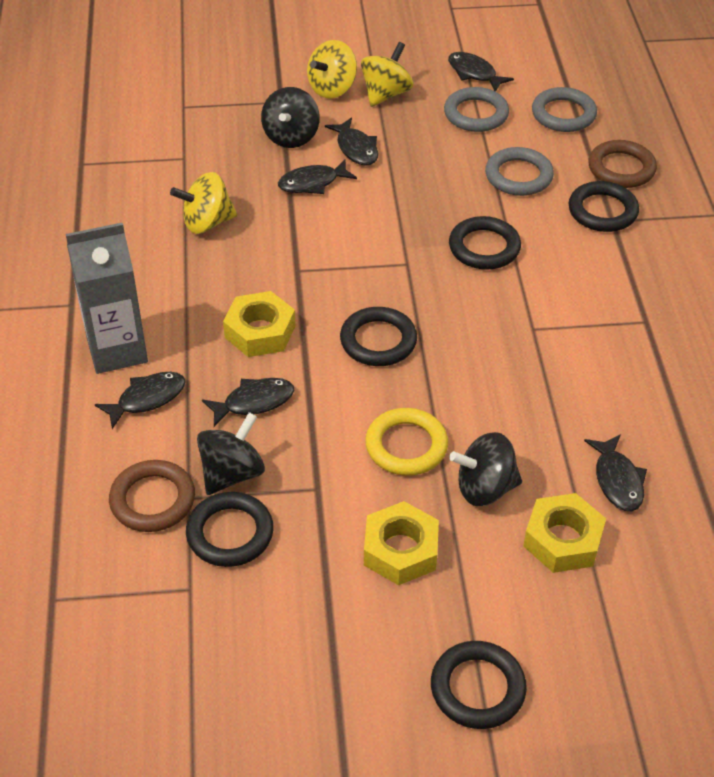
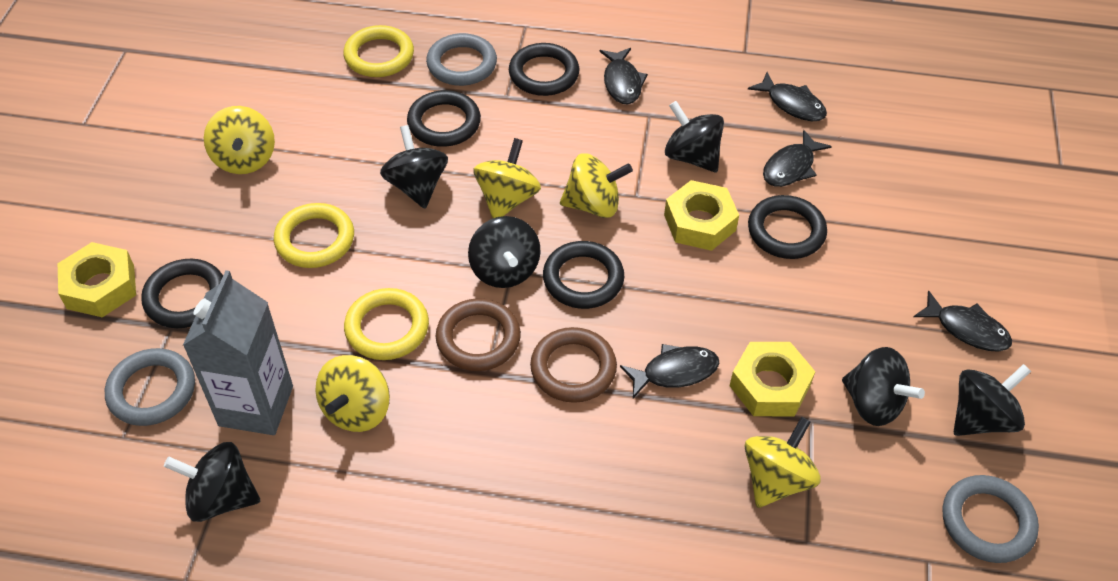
black fish: [95,372,186,429] [202,378,295,427] [278,160,357,194] [325,117,378,166] [448,52,514,92] [584,434,647,511] = 6 -> [600,48,648,104] [620,344,720,398] [748,72,827,121] [763,130,832,187] [914,290,1012,351] = 5
black spinning top: [197,412,265,495] [261,87,320,148] [449,432,522,506] = 3 -> [164,442,260,522] [380,125,448,209] [468,216,541,288] [665,101,724,172] [842,347,925,426] [954,364,1031,436] = 6
yellow ring: [365,408,448,476] = 1 -> [274,203,354,268] [343,25,414,77] [344,288,429,360] = 3
yellow spinning top: [170,172,237,234] [307,40,357,99] [361,42,413,107] = 3 -> [204,106,275,174] [315,355,390,432] [473,138,541,218] [560,153,633,218] [745,417,821,508] = 5

